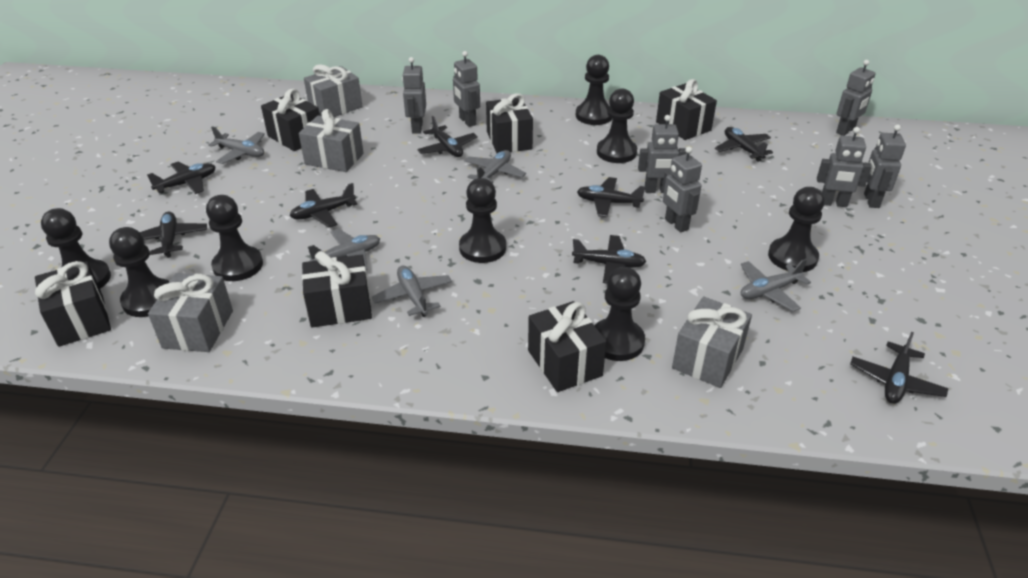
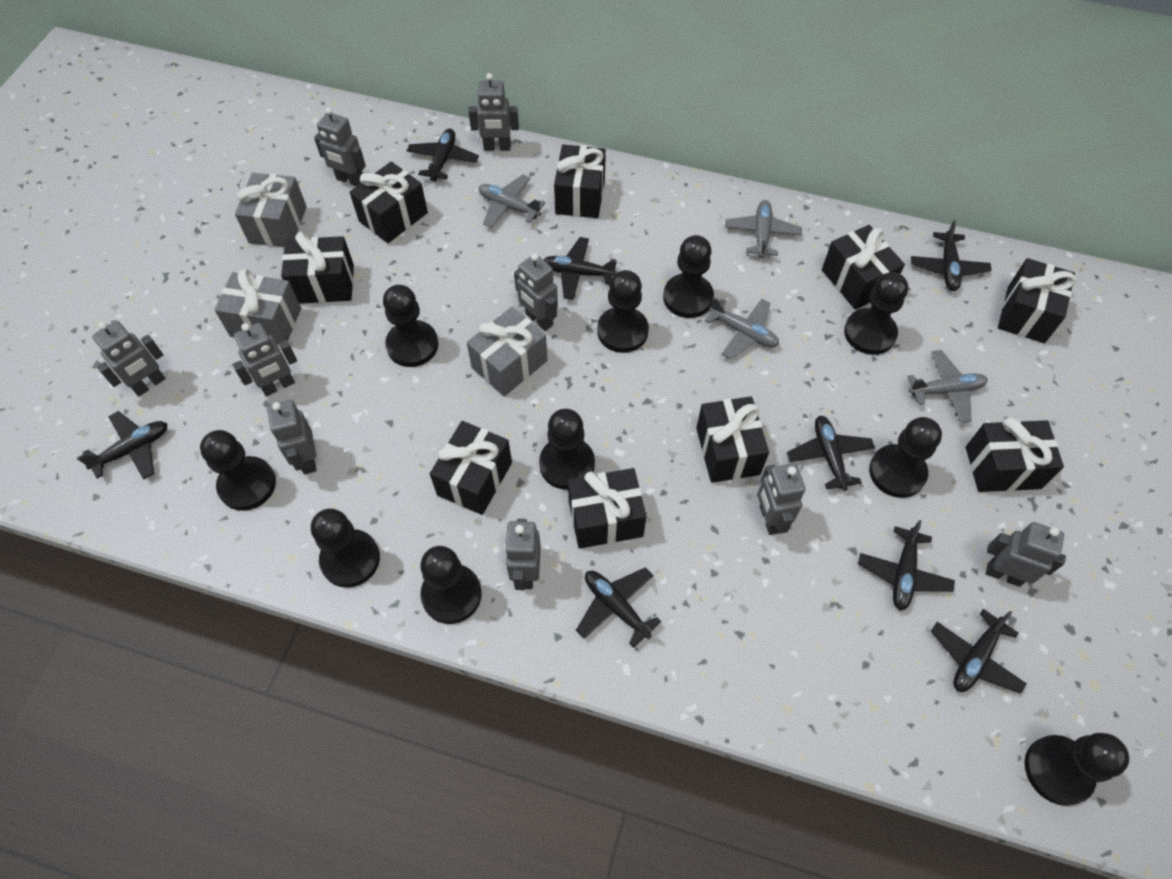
black gift: [35,261,111,347] [261,88,320,151] [302,251,372,328] [486,93,533,153] [528,301,607,392] [656,79,717,140] = 6 -> [281,232,354,304] [350,162,428,243] [430,421,512,515] [554,145,606,218] [568,468,646,549] [696,396,769,483] [822,225,905,309] [966,417,1064,492] [998,258,1076,343] = 9
black pawn: [41,208,111,289] [109,227,170,317] [206,195,263,281] [459,178,506,263] [576,55,612,125] [594,267,645,361] [597,89,637,163] [768,187,825,272] = 8 -> [200,430,276,511] [311,508,380,588] [383,285,438,367] [420,546,482,624] [539,409,595,490] [597,270,649,353] [663,235,714,318] [844,272,908,355] [869,417,942,498] [1024,733,1129,806] = 10
grey gift: [148,273,233,352] [299,109,364,172] [304,64,363,117] [672,296,752,388] = 4 -> [214,268,301,345] [235,173,307,247] [467,307,548,396] = 3
grey plane: [208,126,265,164] [308,229,380,270] [372,265,452,317] [464,150,526,183] [741,259,811,312] = 5 -> [479,175,545,228] [705,297,779,359] [725,200,802,258] [908,350,988,423] = 4
grey robot: [402,57,426,133] [453,51,480,127] [638,115,687,193] [662,147,702,232] [817,127,872,207] [836,60,875,136] [864,124,906,208] = 7 -> [92,321,166,396] [232,323,297,396] [267,400,317,475] [314,107,366,187] [468,73,519,151] [504,519,541,590] [514,253,558,331] [757,463,806,535] [985,522,1066,587] = 9

